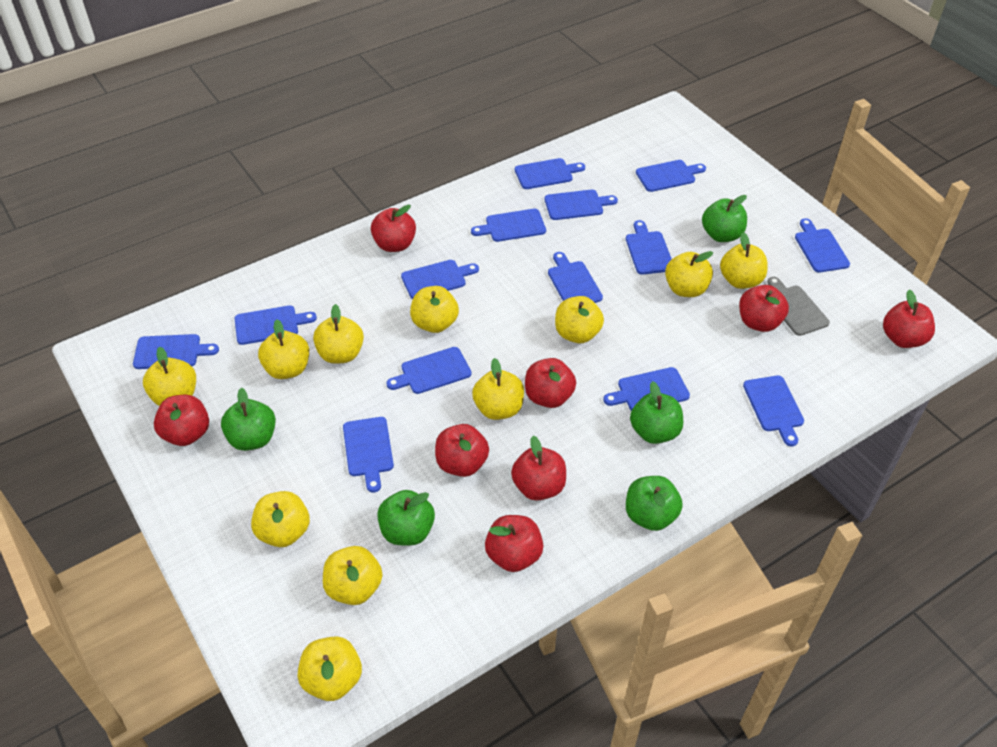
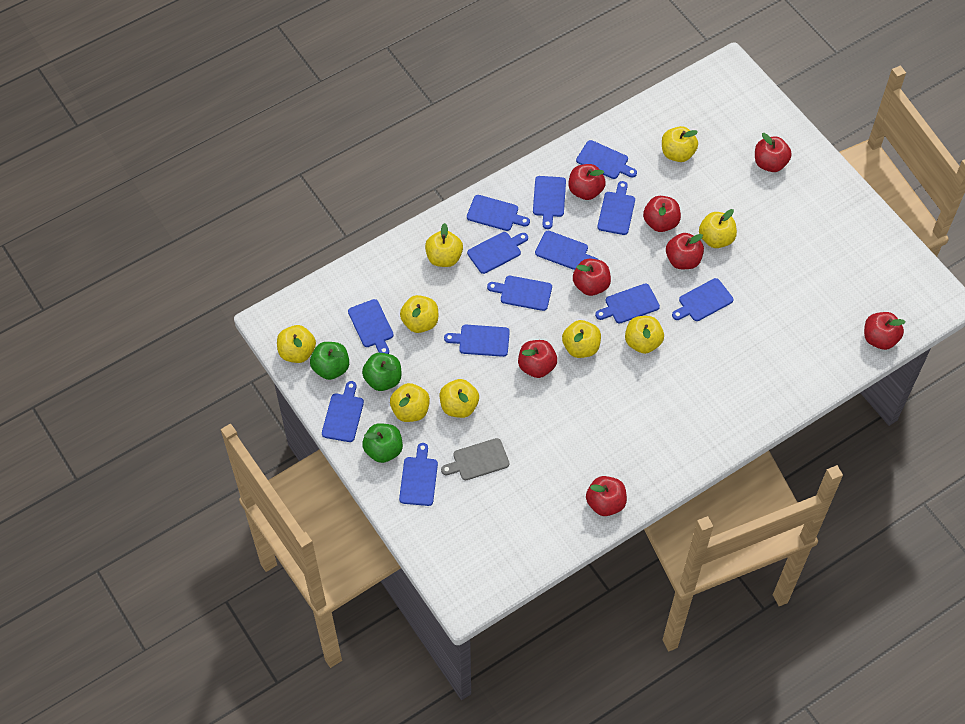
blue cutting board: [133,334,219,369] [235,305,317,345] [343,417,394,492] [386,347,471,394] [401,260,479,299] [471,209,546,242] [515,158,585,189] [544,190,618,220] [548,252,603,303] [603,367,690,411] [626,220,672,275] [636,160,706,192] [743,376,804,446] [795,218,850,273] = 14 -> [322,381,364,442] [348,299,394,354] [399,443,438,506] [444,325,510,357] [467,195,530,231] [467,232,528,274] [487,276,552,311] [533,176,566,229] [535,231,598,270] [576,140,637,179] [595,283,660,324] [597,181,635,235] [672,278,734,321] = 13
green apple: [221,388,276,451] [377,490,435,546] [626,476,683,531] [630,381,683,444] [702,195,747,242] = 5 -> [310,342,349,380] [362,353,401,391] [362,423,403,463] = 3
yellow apple: [143,347,196,406] [251,491,310,547] [258,319,309,379] [298,636,362,701] [313,304,364,364] [323,546,383,605] [410,286,459,333] [472,358,524,420] [555,296,604,343] [665,251,713,297] [720,232,768,289] = 11 -> [277,325,316,363] [390,383,430,422] [400,295,438,333] [425,223,463,267] [440,379,479,418] [562,320,601,358] [625,316,664,354] [662,126,698,162] [699,209,737,248] = 9

